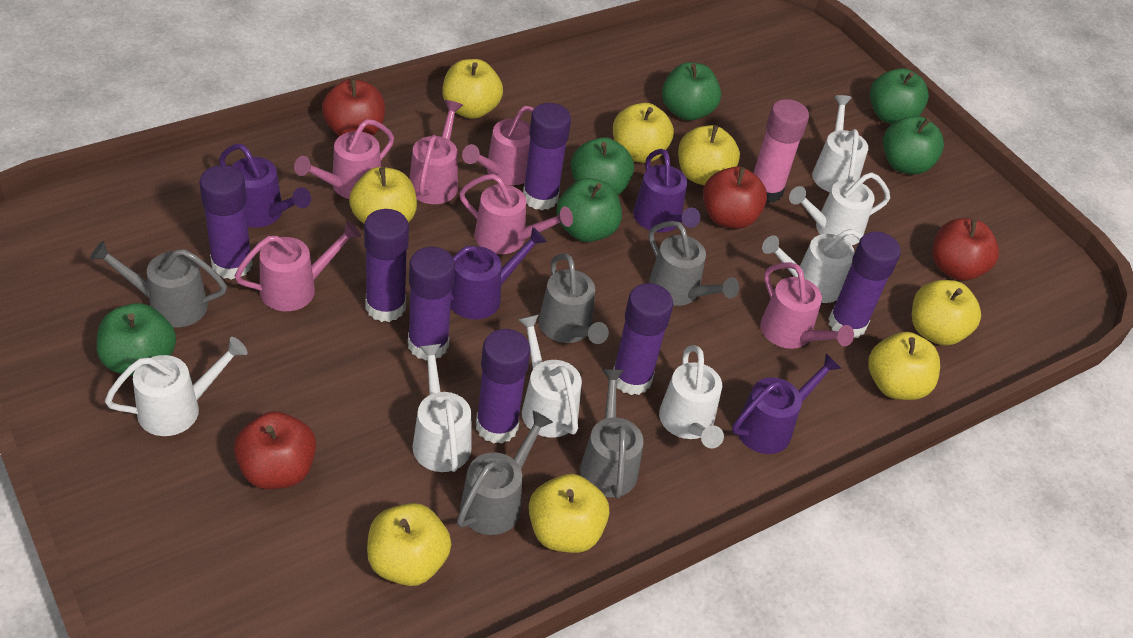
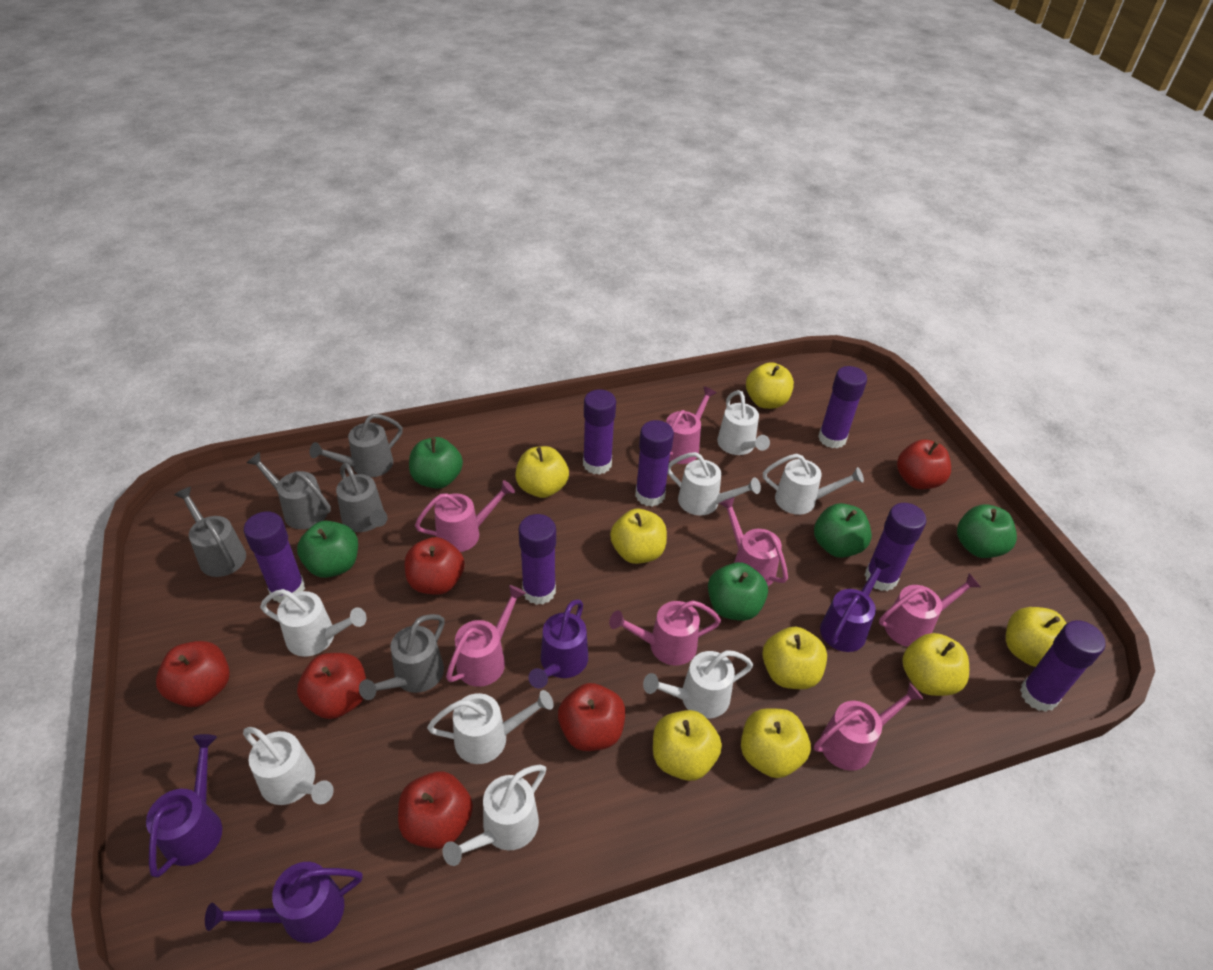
green apple: [96,303,176,376] [556,178,622,242] [571,137,634,195] [662,62,721,121] [870,68,929,124] [883,116,944,175] = 6 -> [297,521,358,578] [409,437,463,489] [708,562,768,621] [814,503,872,558] [957,504,1017,558] = 5
pink glue stick: [754,99,809,203] = 1 -> none = 0
pink watering can: [235,221,361,311] [294,119,394,199] [409,100,463,204] [459,174,573,254] [462,106,534,185] [760,262,854,349] = 6 -> [415,480,515,552] [446,585,526,687] [609,600,721,665] [666,386,717,464] [719,497,788,586] [814,683,924,771] [879,573,981,647] = 7
red apple: [234,411,316,489] [322,78,385,136] [703,167,767,229] [932,218,999,281] = 4 -> [156,641,230,707] [297,653,366,719] [398,771,473,849] [405,537,465,595] [558,683,625,751] [897,439,951,489] = 6
white watering can: [105,337,247,436] [413,344,472,472] [518,315,582,438] [659,345,724,448] [762,229,863,303] [789,172,890,245] [812,95,868,192] = 7 -> [243,727,334,805] [260,589,367,657] [427,690,554,764] [442,765,546,866] [643,650,753,718] [668,452,761,516] [717,390,770,455] [763,454,864,515] = 8

